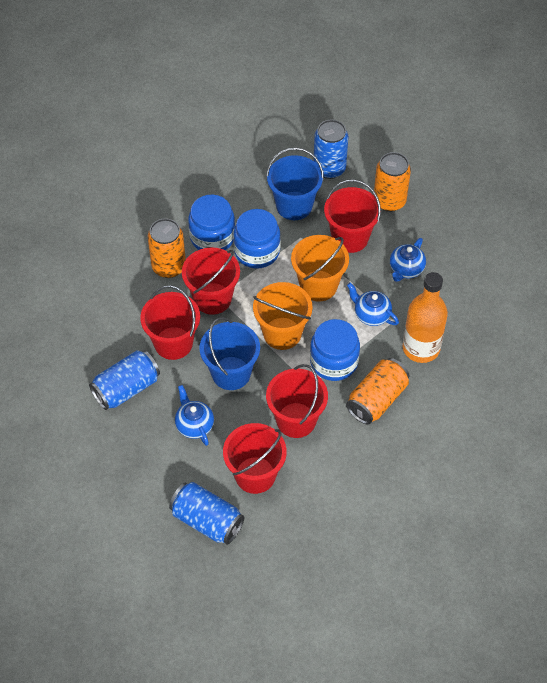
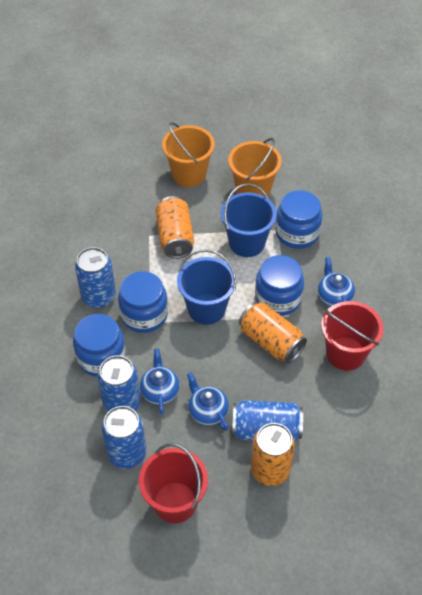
blue can: [89,350,160,410] [169,482,244,545] [313,119,348,179] = 3 -> [75,247,116,308] [97,355,141,413] [101,406,146,469] [232,400,303,441] = 4
blue jar: [188,195,235,250] [233,209,281,268] [310,319,360,381] = 3 -> [73,314,126,377] [118,271,168,333] [255,255,304,316] [275,190,322,249] = 4
orange bottle: [403,272,448,363] = 1 -> none = 0
red bucket: [140,285,200,360] [182,247,240,315] [223,423,287,494] [266,364,328,438] [324,180,381,253] = 5 -> [139,443,208,523] [321,301,383,371] = 2

